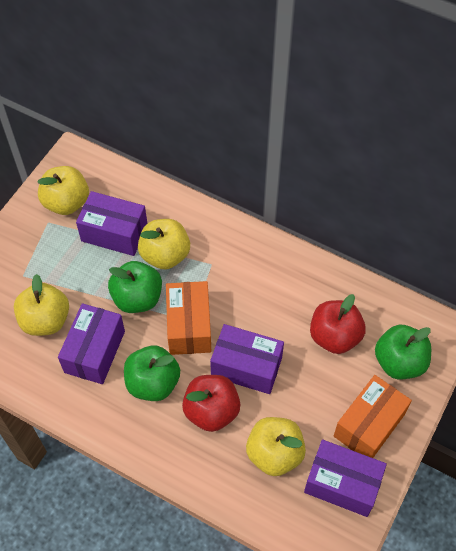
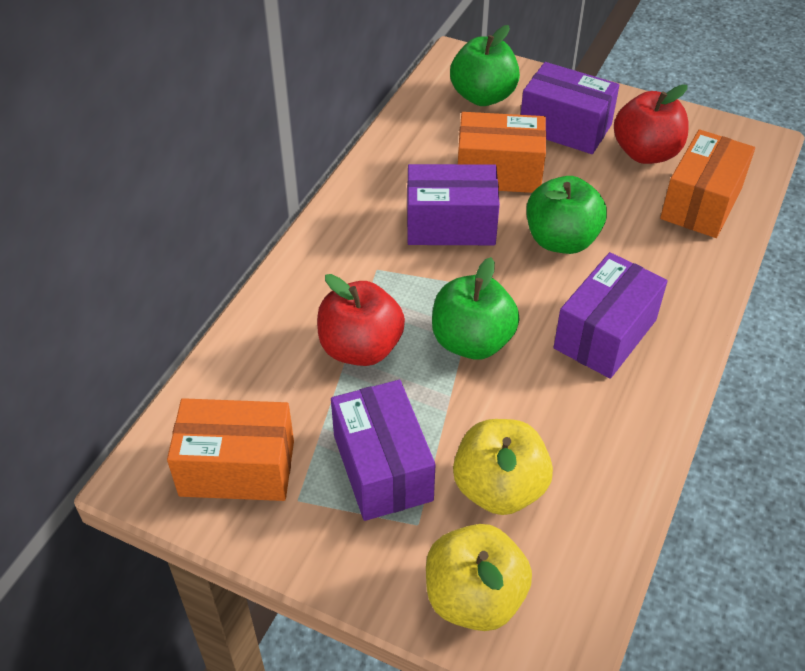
orange box: [166,281,211,355] [334,375,412,458] = 2 -> [167,398,294,501] [458,112,546,193] [660,129,755,238] = 3
yellow apple: [14,274,69,336] [37,166,89,215] [138,219,190,269] [246,417,306,476] = 4 -> [426,524,532,631] [453,419,553,515] = 2

